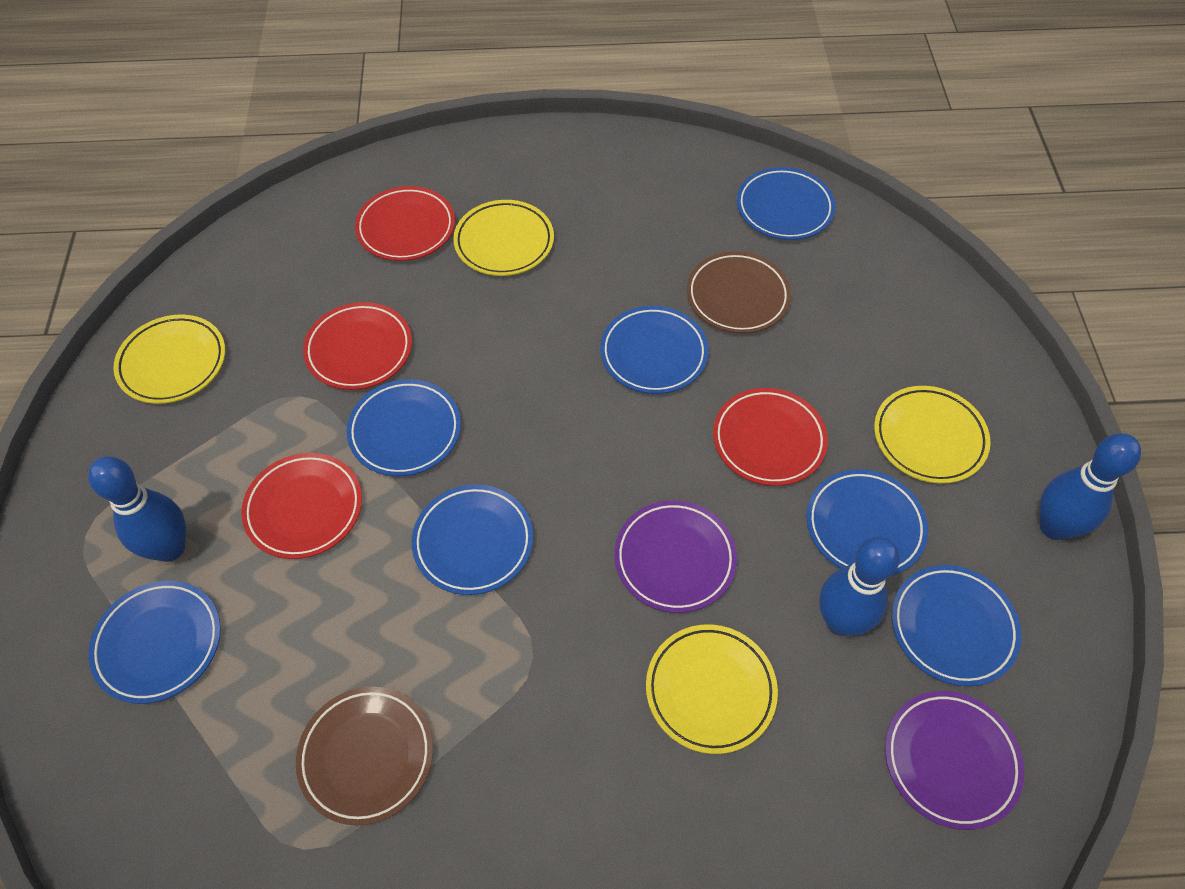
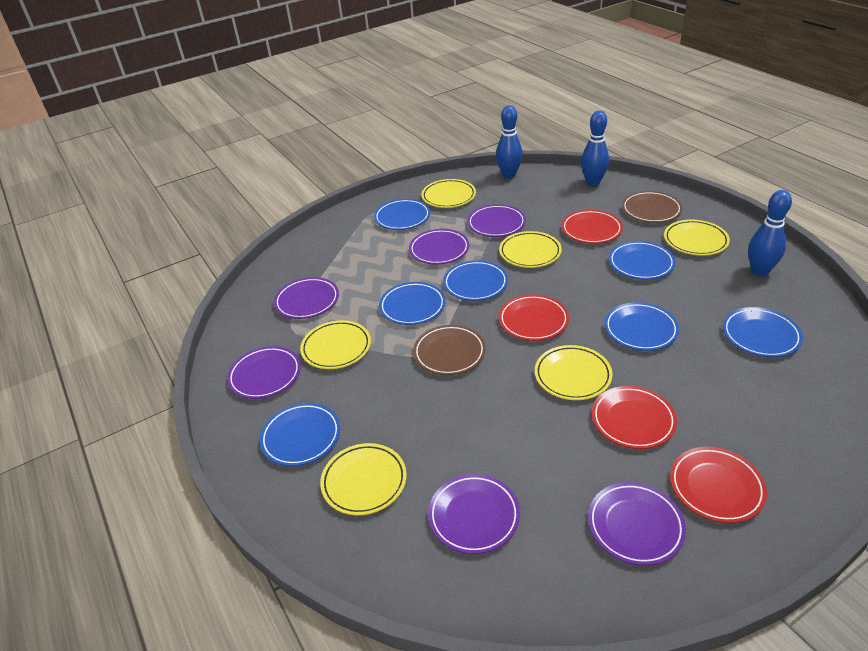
purple plate: [614,500,737,613] [885,691,1025,830] = 2 -> [227,346,301,399] [274,277,339,319] [409,229,469,265] [428,474,520,554] [467,204,526,237] [588,482,686,566] = 6
yellow plate: [113,314,225,404] [453,200,554,276] [646,624,778,754] [874,386,991,484] = 4 -> [300,320,371,369] [320,443,407,515] [422,179,476,208] [499,231,562,268] [535,345,613,400] [664,220,730,256] = 6

